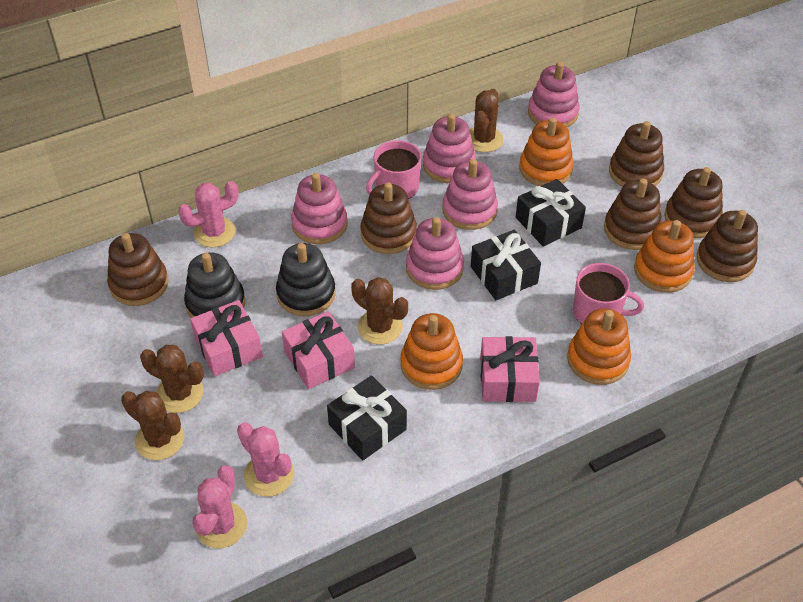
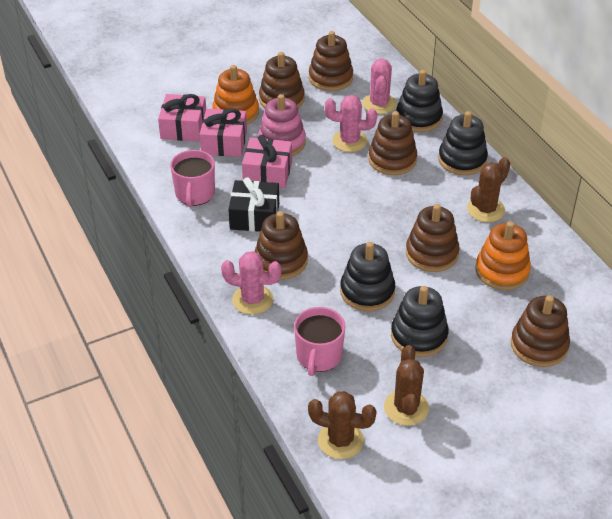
black gift: [327,375,407,460] [471,230,541,300] [516,179,586,247] = 3 -> [228,177,279,232] = 1
black stacking toy: [184,252,245,318] [276,243,336,316] = 2 -> [340,242,395,311] [391,286,449,357] [396,70,443,132] [438,111,488,175] = 4
brown cactus: [121,391,184,460] [140,345,204,413] [351,277,408,345] [470,89,504,152] = 4 -> [308,391,377,459] [384,345,429,426] [467,157,510,222] = 3
orange stacking toy: [400,313,463,390] [519,117,574,186] [567,309,631,385] [634,220,695,293] = 4 -> [212,65,259,125] [476,221,531,290] = 2
pink stacking toy: [291,173,347,244] [406,217,464,290] [423,114,476,183] [442,159,498,230] [528,62,580,127] = 5 -> [258,94,306,156] = 1

